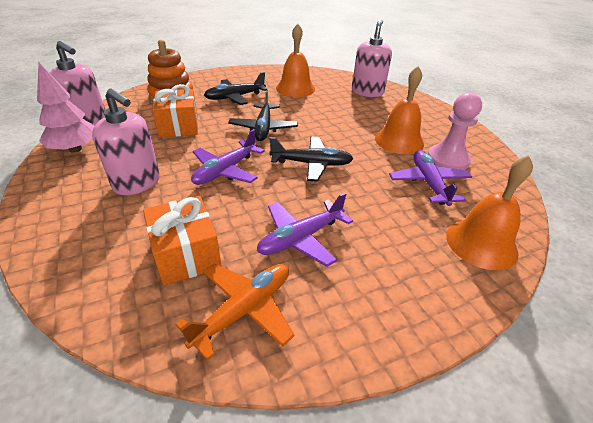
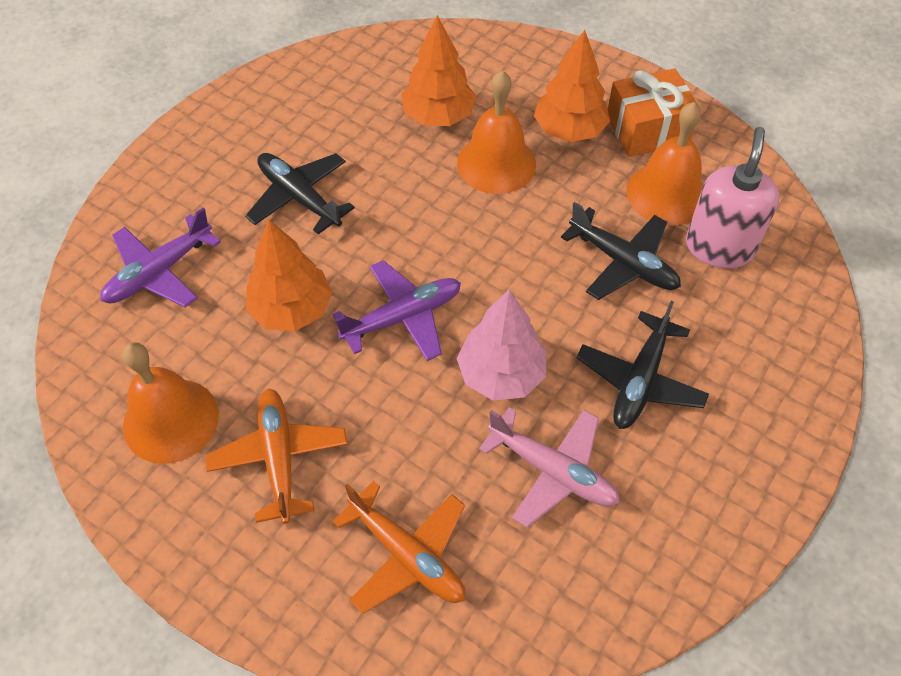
orange gift: [143,196,222,286] [152,84,198,138] = 2 -> [608,68,698,157] = 1
orange plane: [175,264,295,361] = 1 -> [205,388,348,524] [332,481,465,614] = 2
orange stacking toy: [147,40,193,102] = 1 -> none = 0
orange tree: none = 0 -> [246,219,332,331] [401,15,476,126] [534,30,610,142] = 3
pink pawn: [428,92,482,170] = 1 -> none = 0
pink plane: none = 0 -> [479,407,620,528] = 1
pink soap dispenser: [49,41,105,125] [92,89,160,195] [352,20,392,97] = 3 -> [686,127,779,268] = 1
purple plane: [191,129,265,185] [257,193,353,267] [389,150,472,206] = 3 -> [101,208,221,307] [332,260,461,361] = 2

